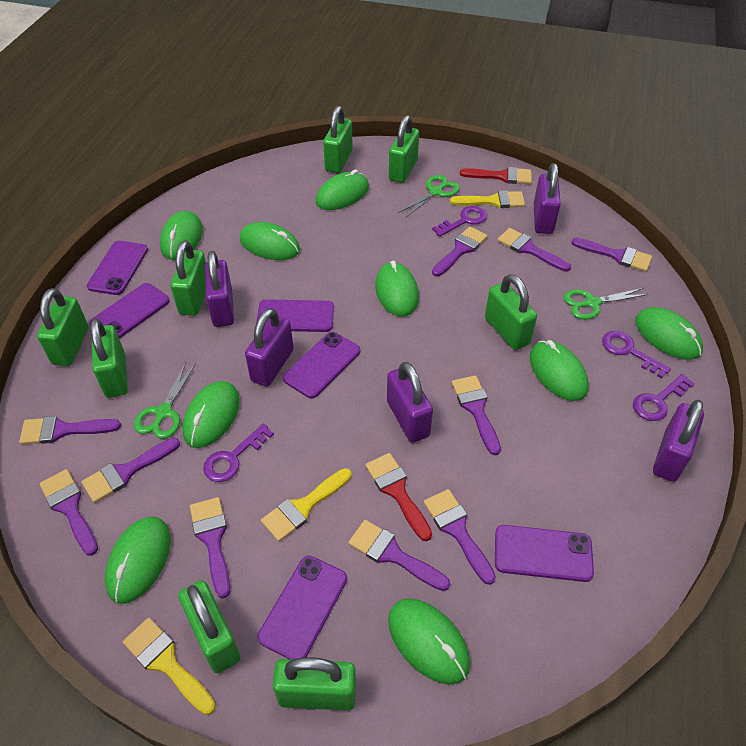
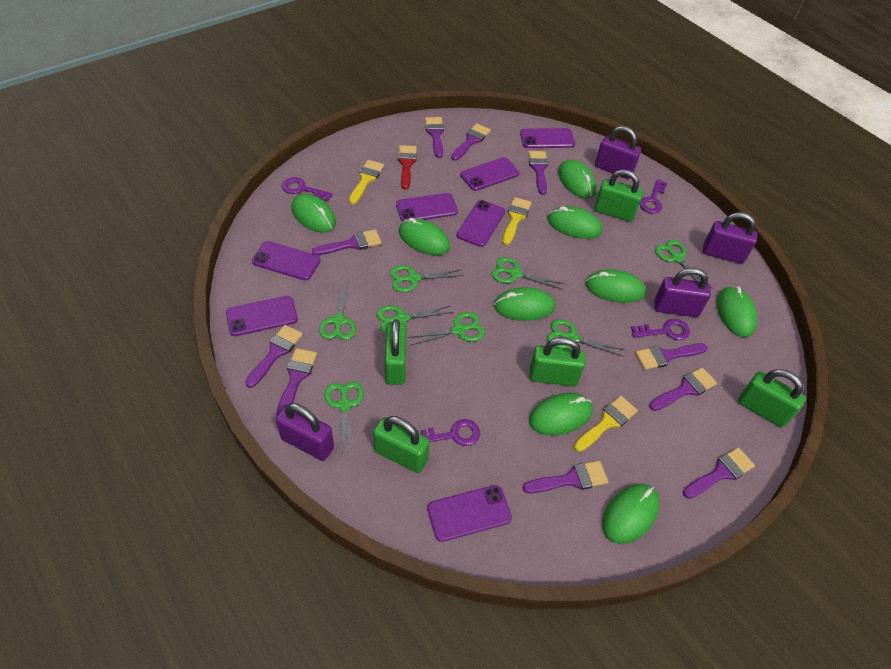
green padlock: [37,288,88,366] [90,318,128,398] [170,240,206,316] [178,580,241,673] [273,657,356,710] [323,106,353,173] [389,115,419,183] [485,274,537,350] = 8 -> [373,416,430,473] [385,319,406,385] [529,337,585,386] [594,169,643,222] [738,369,806,427] = 5
green scissors: [134,362,196,439] [398,175,460,218] [563,288,649,320] = 3 -> [319,280,356,340] [324,382,364,456] [376,305,453,334] [390,265,464,292] [407,312,485,346] [492,257,565,290] [547,319,625,356] [655,240,713,289] = 8
purple padlock: [205,251,234,327] [245,308,294,386] [387,362,433,443] [534,163,561,234] [653,400,704,482] = 5 -> [276,403,334,461] [595,126,641,179] [654,268,711,317] [703,212,758,264] = 4
purple phone: [87,241,148,295] [89,283,170,339] [256,299,334,332] [257,556,347,660] [283,332,360,398] [495,525,594,582] = 6 -> [226,296,298,336] [252,241,321,281] [396,193,458,221] [427,485,512,542] [457,200,505,247] [461,157,519,191] [520,128,575,148] = 7
red brush: [365,453,432,541] [460,167,532,184] = 2 -> [398,145,417,190] = 1

